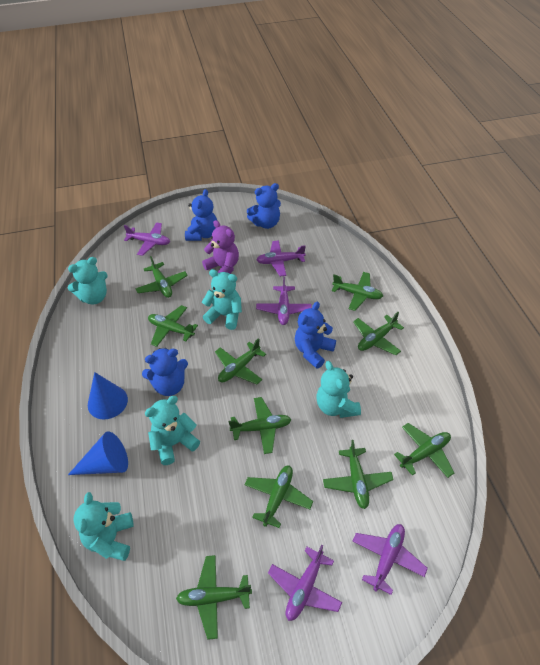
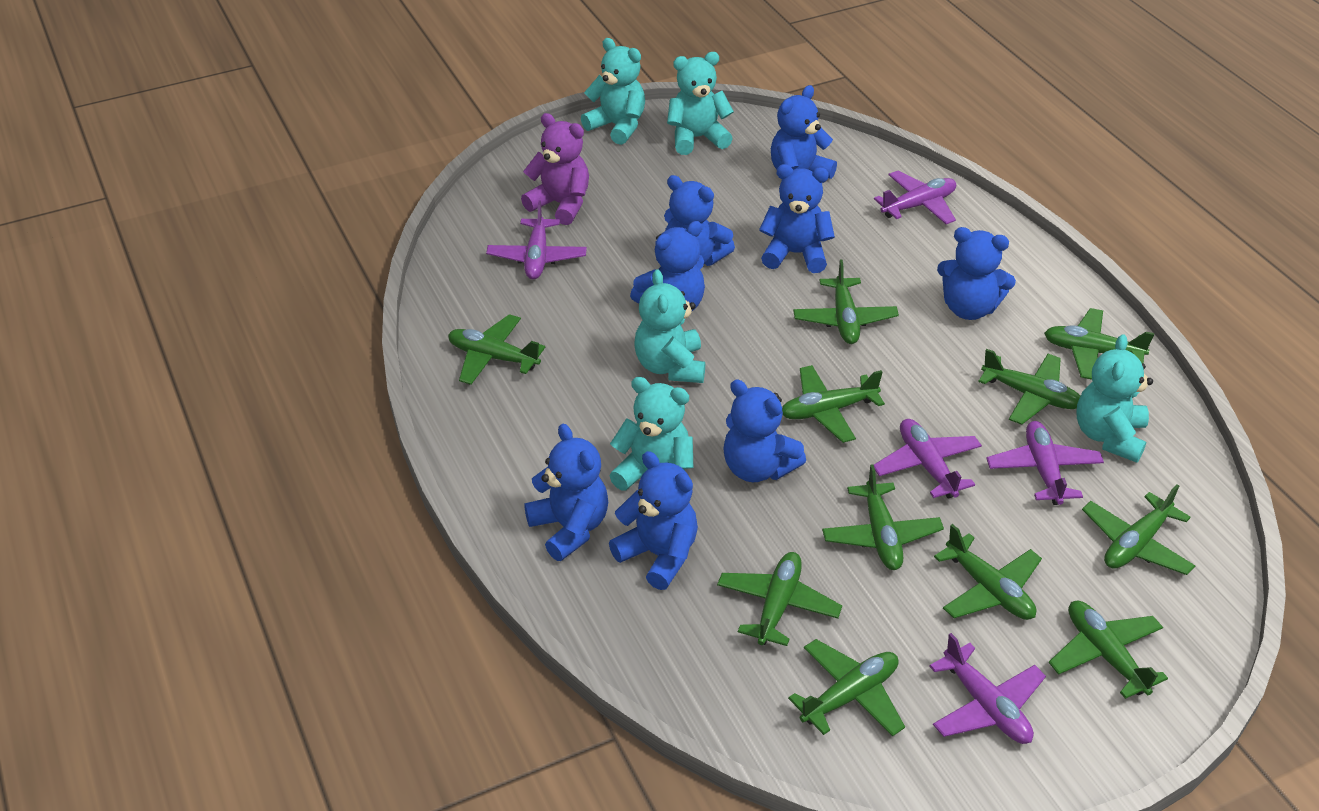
blue cone: [68,432,128,475] [88,372,128,419] = 2 -> none = 0
blue teddy bear: [142,348,188,396] [185,189,217,241] [247,183,281,229] [295,302,336,369] = 4 -> [524,424,608,561] [609,451,698,590] [630,221,705,311] [664,175,735,266] [723,380,806,482] [759,164,835,273] [771,85,837,179] [937,227,1016,320] = 8
green plane: [135,256,188,298] [148,305,198,347] [176,555,252,640] [215,338,266,384] [229,397,291,454] [244,465,313,528] [323,440,394,509] [332,272,383,311] [353,312,404,355] [394,423,454,478] = 10 -> [448,314,545,385] [717,552,842,646] [782,365,885,443] [788,639,905,736] [793,259,899,344] [822,464,944,570] [934,524,1042,620] [978,349,1080,425] [1044,308,1154,379] [1049,601,1168,699] [1082,484,1196,575] = 11

